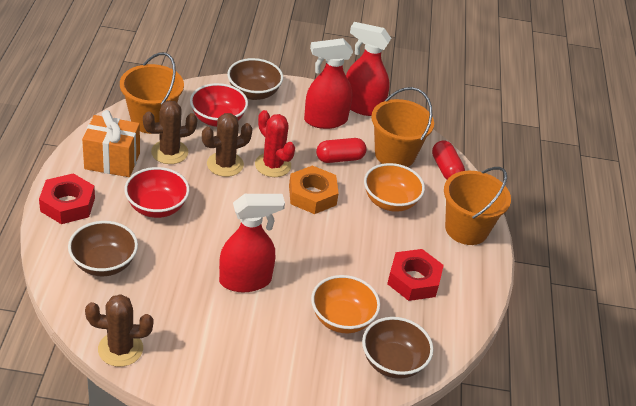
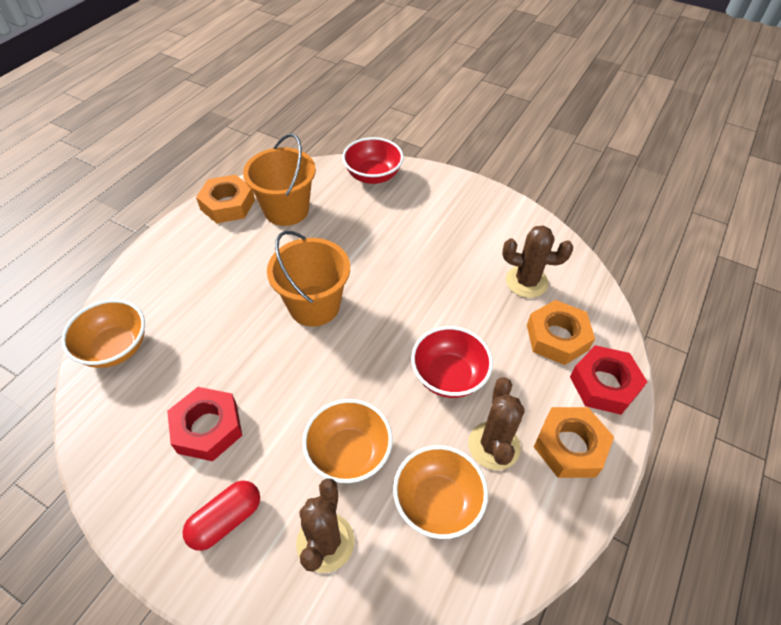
brown bowl: [68,221,138,276] [227,58,283,100] [362,317,433,379] = 3 -> none = 0
orange bowl: [311,275,380,333] [364,163,425,212] = 2 -> [61,299,145,368] [302,399,393,483] [393,445,488,539] = 3
orange bucket: [120,52,184,134] [371,87,434,167] [444,167,511,245] = 3 -> [243,133,316,226] [267,231,350,327] = 2
orange gift: [82,110,140,177] = 1 -> none = 0
orange nut: [289,165,339,214] = 1 -> [196,175,255,223] [527,300,595,365] [534,407,614,478] = 3
red cactus: [255,110,295,177] = 1 -> none = 0
red capsule: [316,138,367,163] [432,140,465,180] = 2 -> [182,481,260,551] = 1
red spray bottle: [219,194,285,292] [304,38,353,129] [346,22,391,116] = 3 -> none = 0

